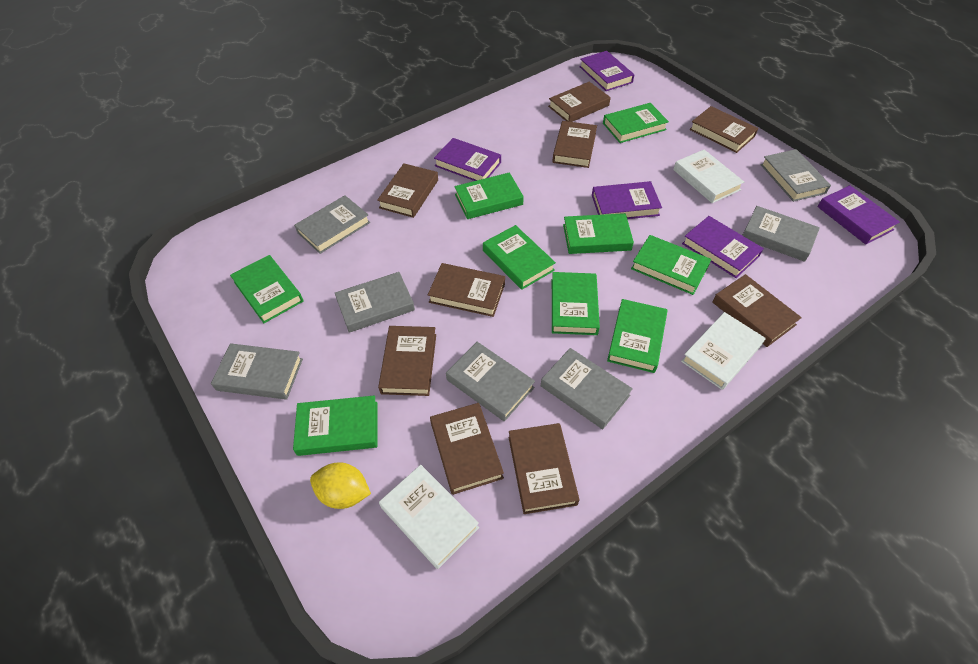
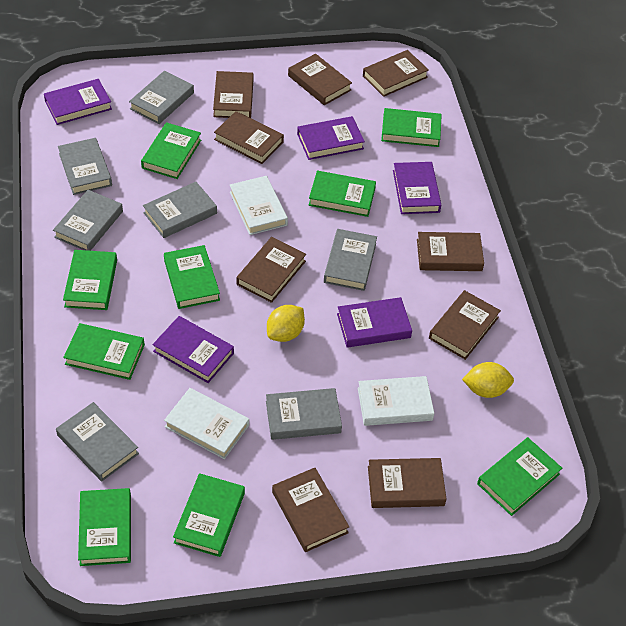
yellow lemon: [310,462,371,509] = 1 -> [267,305,305,342] [462,362,514,398] = 2

